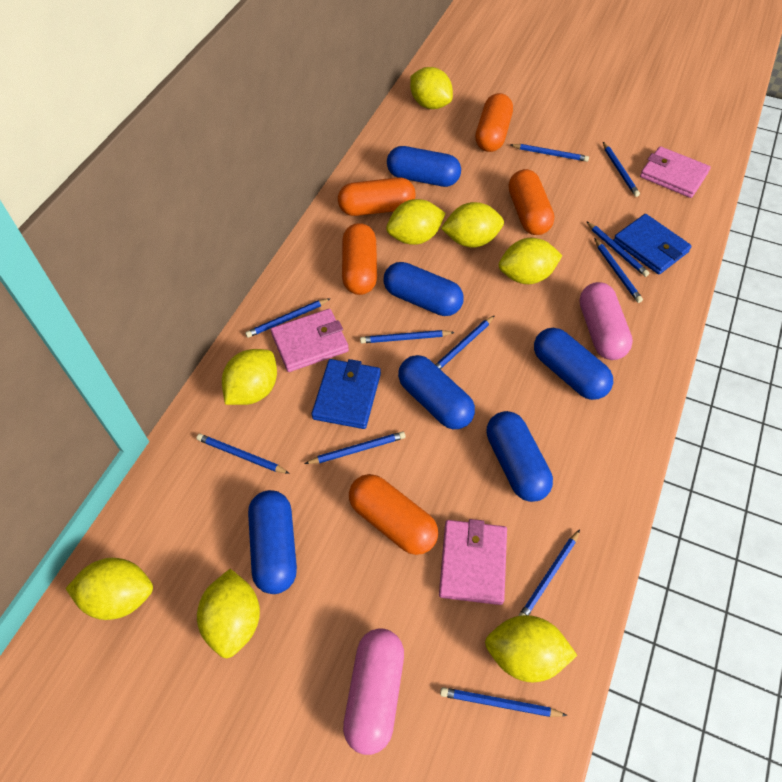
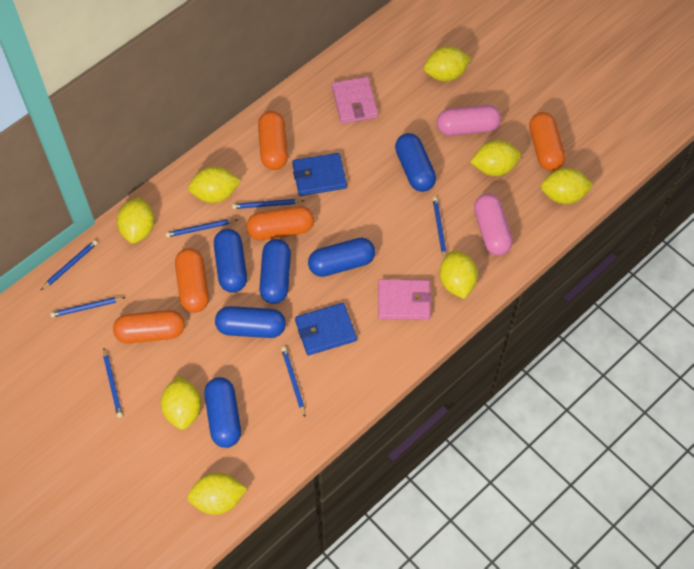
blue pencil: [196,434,290,474] [245,298,331,338] [305,431,406,464] [360,330,455,343] [435,315,495,369] [440,687,568,717] [510,144,589,162] [518,529,580,616] [586,221,649,277] [594,238,643,303] [603,142,640,197] = 11 -> [41,240,98,290] [50,297,126,317] [103,348,123,418] [166,219,238,237] [232,199,304,209] [281,347,305,417] [433,197,447,258] = 7
pink wallet: [271,309,349,372] [439,519,507,605] [640,146,711,198] = 3 -> [332,77,378,124] [378,279,432,320] = 2

